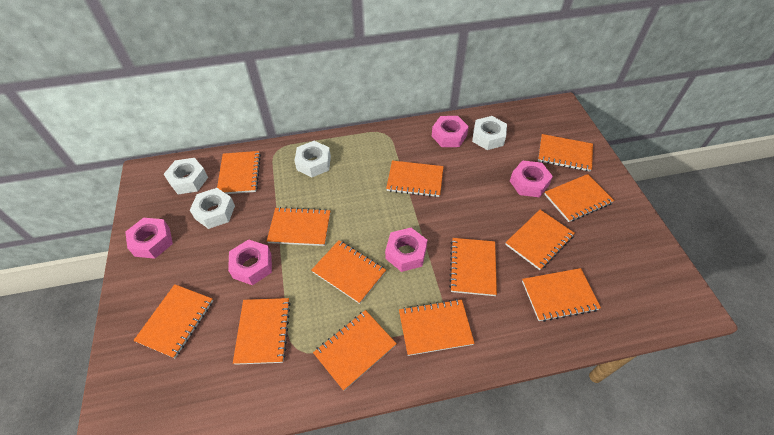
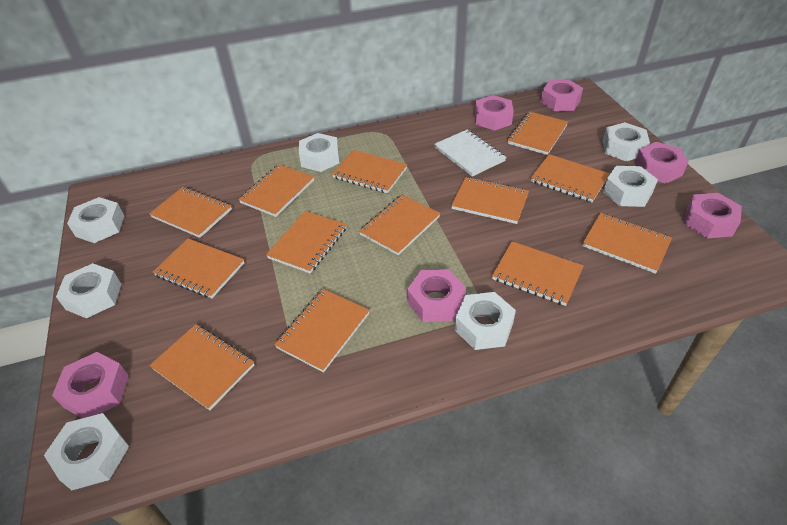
pink nut: [125,218,173,259] [228,239,272,285] [385,228,427,272] [432,116,469,147] [510,160,553,197] = 5 -> [52,352,129,418] [407,269,466,322] [475,95,514,131] [541,80,583,111] [635,142,688,184] [684,193,742,239] = 6
white notebook: none = 0 -> [434,129,507,177] = 1
white nut: [164,158,208,194] [190,188,235,229] [294,141,331,177] [472,116,507,150] = 4 -> [44,413,129,490] [56,263,121,319] [67,197,124,243] [299,133,339,172] [455,292,516,350] [603,122,650,161] [603,166,658,207] = 7

